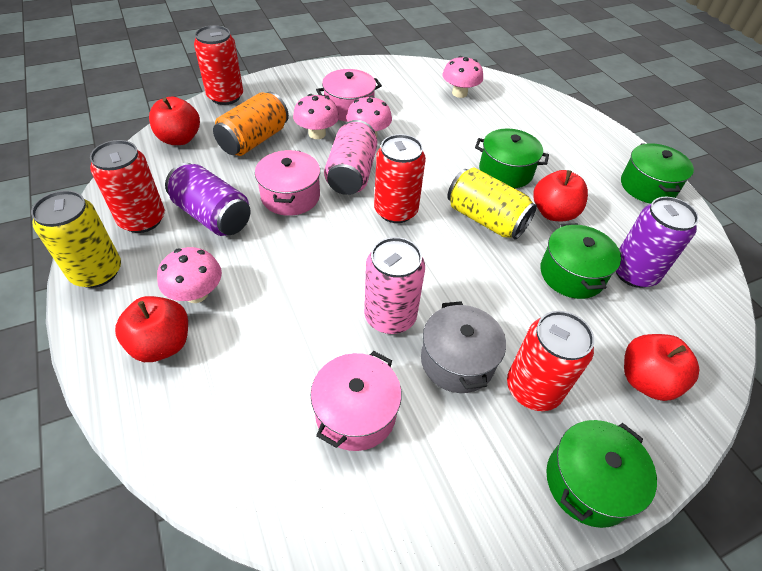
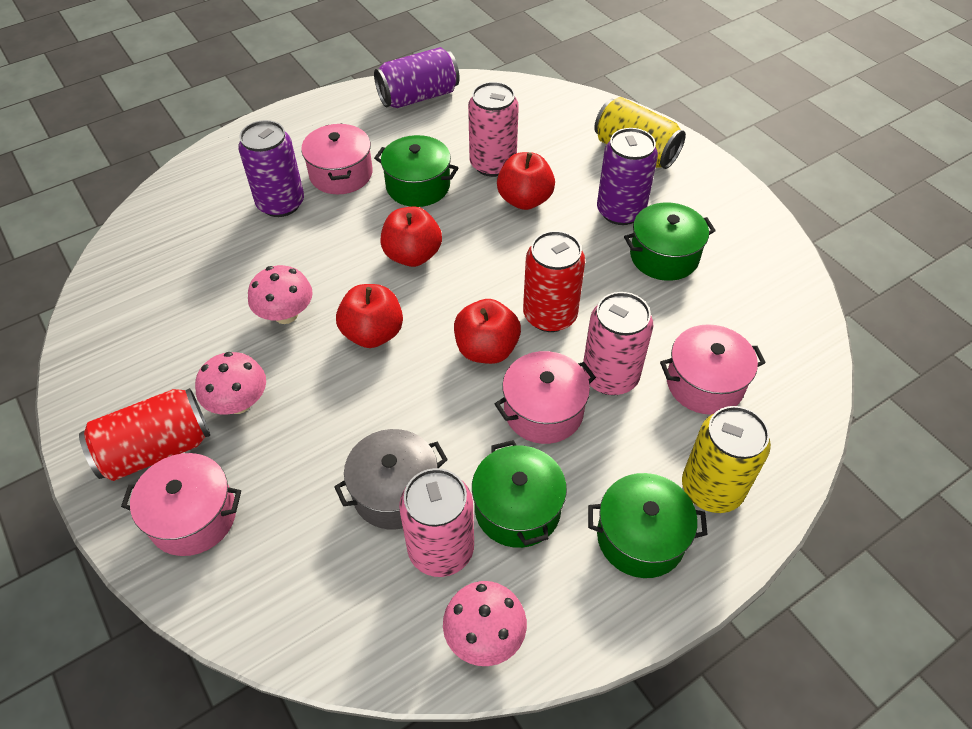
orange can: [213,92,289,156] = 1 -> none = 0
pink can: [324,120,377,195] [364,237,425,334] = 2 -> [399,468,474,577] [468,82,519,177] [582,292,653,395] = 3
pink mushroom: [157,247,222,303] [293,94,339,139] [346,95,392,138] [442,56,483,98] = 4 -> [195,352,266,414] [248,265,313,324] [443,581,527,666] = 3
pink pot: [255,150,320,216] [311,351,402,451] [316,69,382,122] = 3 -> [121,453,241,556] [301,123,373,194] [495,351,596,444] [660,324,766,415] = 4
purple can: [165,163,251,236] [616,197,699,288] = 2 -> [238,120,304,217] [374,47,460,108] [597,128,658,225] = 3
red can: [90,140,165,233] [194,25,243,105] [374,134,426,223] [507,311,594,411] = 4 -> [79,388,210,481] [523,231,585,332] = 2

